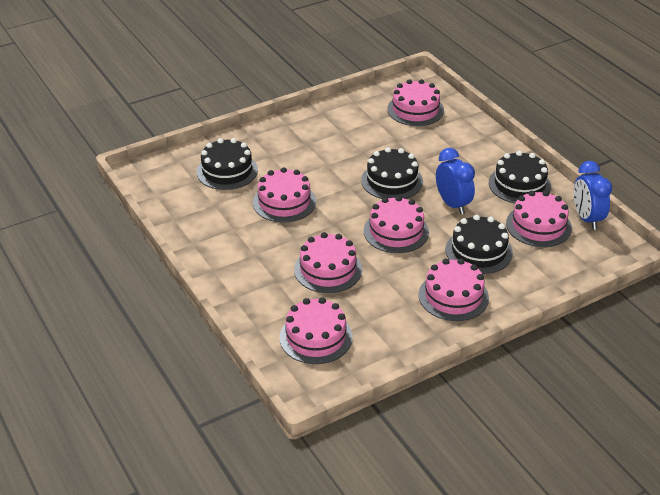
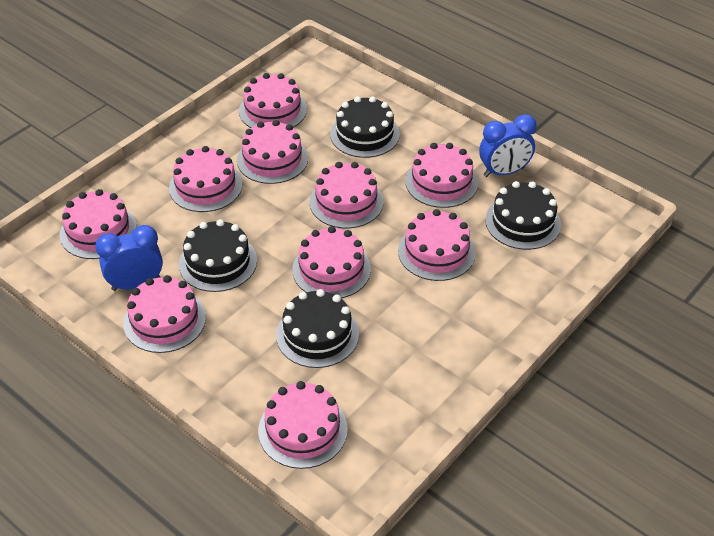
pink cake: [253,167,316,223] [280,297,353,364] [294,232,362,293] [364,196,429,253] [387,79,444,126] [419,258,489,321] [506,191,572,247] = 7 -> [60,189,137,259] [123,275,206,353] [169,146,242,212] [237,120,308,184] [239,73,307,128] [258,381,348,469] [292,226,371,298] [310,162,384,228] [398,209,476,281] [405,143,478,208] = 10

